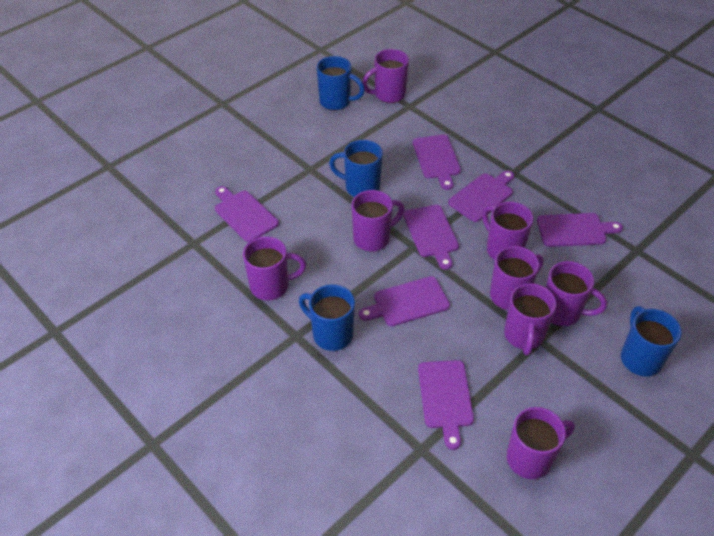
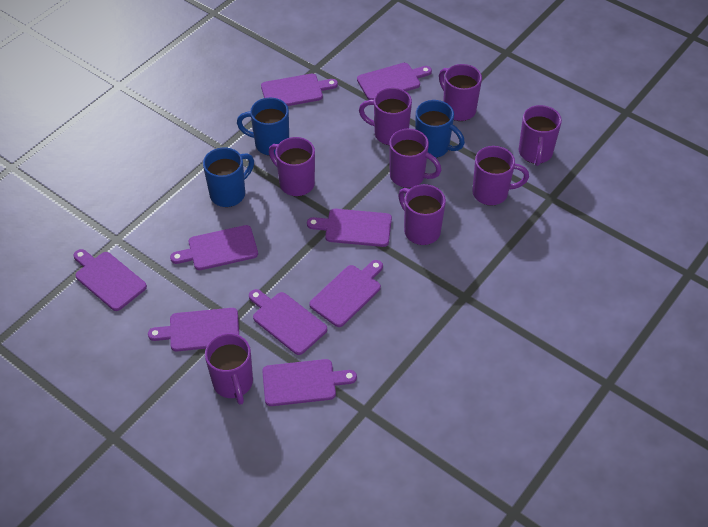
blue mug: [299,284,355,351] [317,56,365,110] [329,140,383,197] [621,306,682,376] = 4 -> [203,148,254,207] [237,98,289,156] [415,100,465,158] = 3
purple cutting board: [215,186,279,242] [359,276,450,326] [403,205,459,270] [413,135,461,190] [418,360,474,450] [448,171,514,222] [537,213,623,247] = 7 -> [74,249,147,311] [148,308,239,351] [170,225,258,270] [249,289,327,355] [261,74,338,106] [262,359,357,406] [307,209,392,247] [309,260,383,327] [357,63,432,100] = 9

